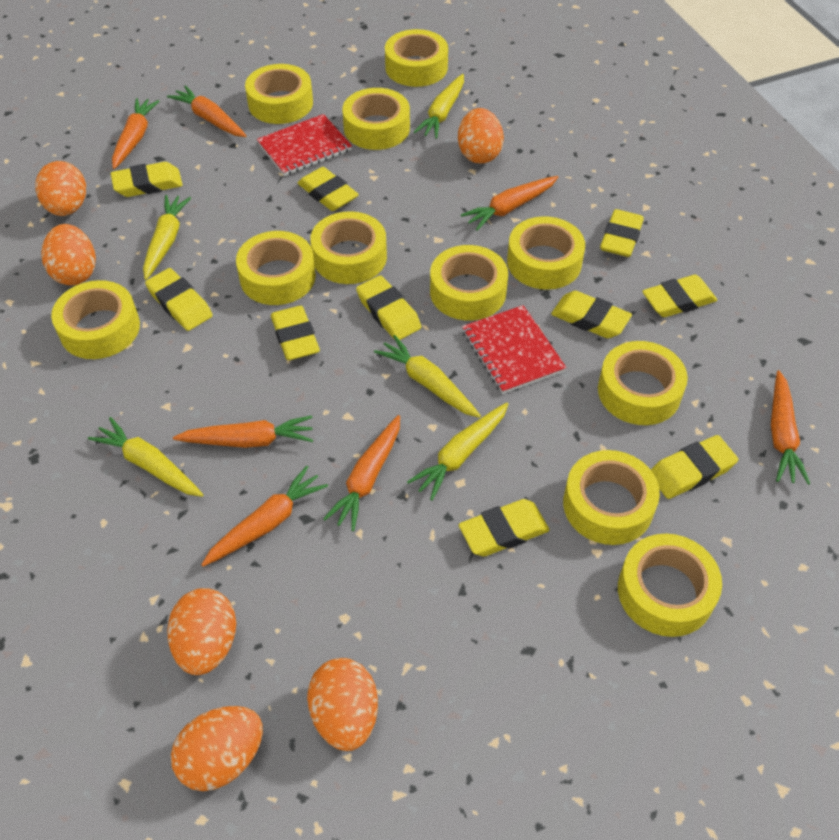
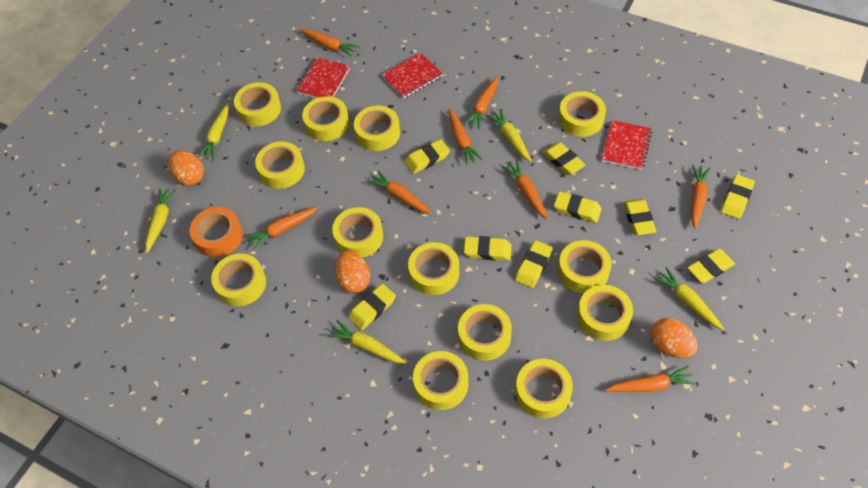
orange carrot: [112,98,160,169] [167,85,246,137] [173,415,313,448] [201,466,328,567] [323,415,400,531] [461,176,558,230] [771,370,810,485] = 7 -> [245,206,319,250] [300,29,359,57] [367,170,432,214] [448,109,483,165] [464,76,498,129] [502,160,548,219] [605,366,695,392] [691,165,710,229] = 8
orange egg: [35,161,86,216] [42,224,96,285] [167,588,236,675] [171,706,263,791] [307,658,378,751] [458,108,504,163] = 6 -> [168,150,204,186] [335,251,370,293] [650,318,698,358] = 3
orange tape: none = 0 -> [190,207,243,257] = 1
red notebook: [257,114,352,176] [462,305,567,394] = 2 -> [296,57,350,98] [382,53,443,98] [602,120,652,170] = 3
yellow eraser: [111,162,183,197] [145,268,213,331] [271,306,320,360] [298,167,359,211] [356,275,421,340] [459,499,549,556] [551,291,632,338] [600,209,644,257] [642,275,717,317] [651,435,738,499] = 10 -> [348,284,396,330] [405,139,450,174] [464,236,512,261] [515,240,553,288] [542,142,585,175] [554,192,602,223] [624,199,656,235] [688,249,735,283] [721,174,755,219] = 9
yellow tape: [51,280,140,359] [236,231,316,305] [245,64,313,124] [310,211,387,284] [342,88,410,150] [385,29,448,87] [430,245,508,320] [507,216,585,290] [563,450,660,545] [598,341,688,425] [618,534,722,637] = 11 -> [211,253,266,306] [234,82,281,126] [255,142,305,189] [302,96,349,141] [332,207,383,258] [354,106,400,151] [408,242,459,295] [413,351,468,410] [458,304,512,361] [515,359,573,419] [558,240,612,294] [559,91,606,137] [577,285,633,341] = 13

